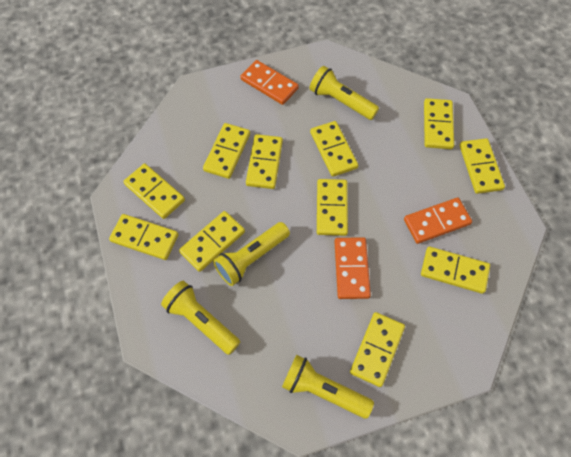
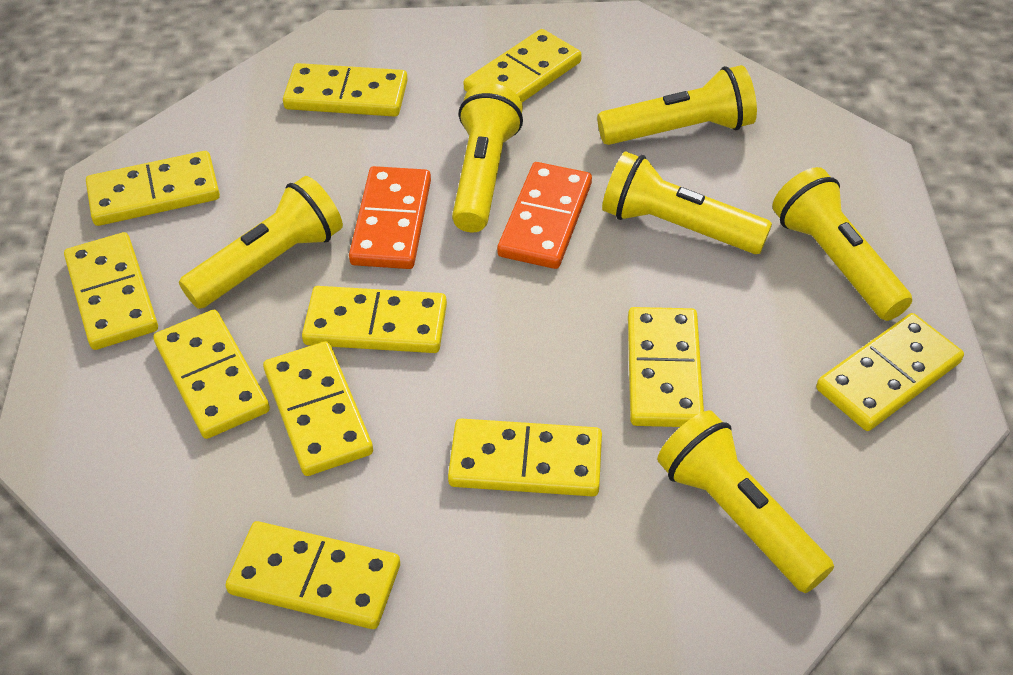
orange domino: [240,60,299,105] [335,237,371,299] [404,198,472,244] = 3 -> [349,166,431,269] [497,162,592,269] = 2
yellow flashlight: [161,281,240,355] [213,222,290,286] [282,355,374,419] [309,66,379,120] = 4 -> [179,176,343,309] [452,83,523,233] [597,65,757,145] [602,151,772,254] [657,411,834,593] [772,167,912,321] = 6

